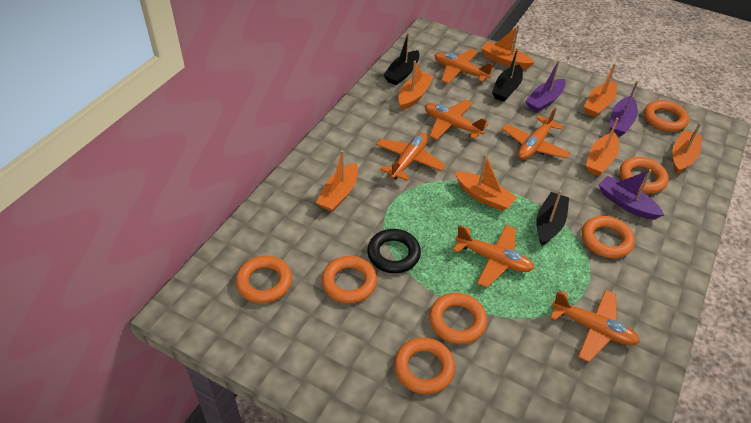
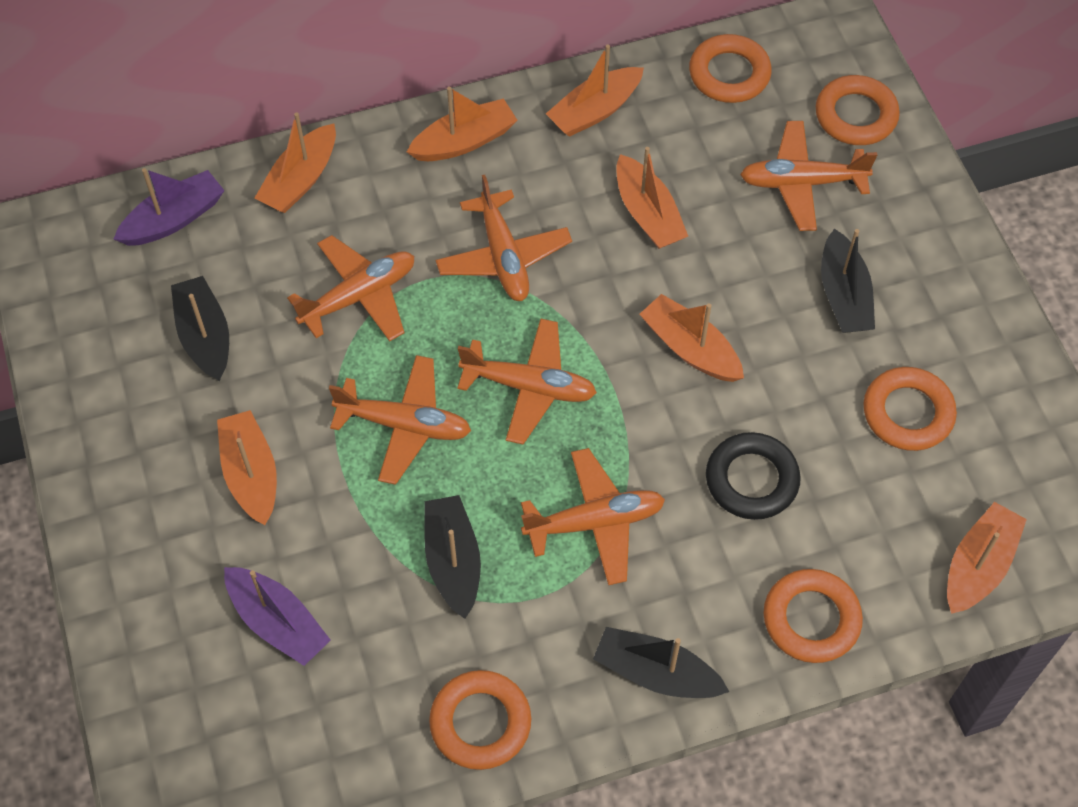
black boat: [383,32,420,85] [492,48,523,102] [536,191,569,246] = 3 -> [171,276,229,381] [424,495,481,619] [593,627,729,698] [821,228,875,333] = 4
orange ring: [236,255,292,303] [322,256,377,303] [394,337,455,394] [429,293,487,344] [582,216,635,258] [619,157,669,193] [644,100,689,132] = 7 -> [429,670,531,770] [689,34,772,103] [763,569,863,663] [816,75,900,145] [863,367,957,451] = 5
purple boat: [525,60,566,112] [599,169,664,220] [610,80,638,136] = 3 -> [114,168,225,246] [224,567,331,666] = 2

